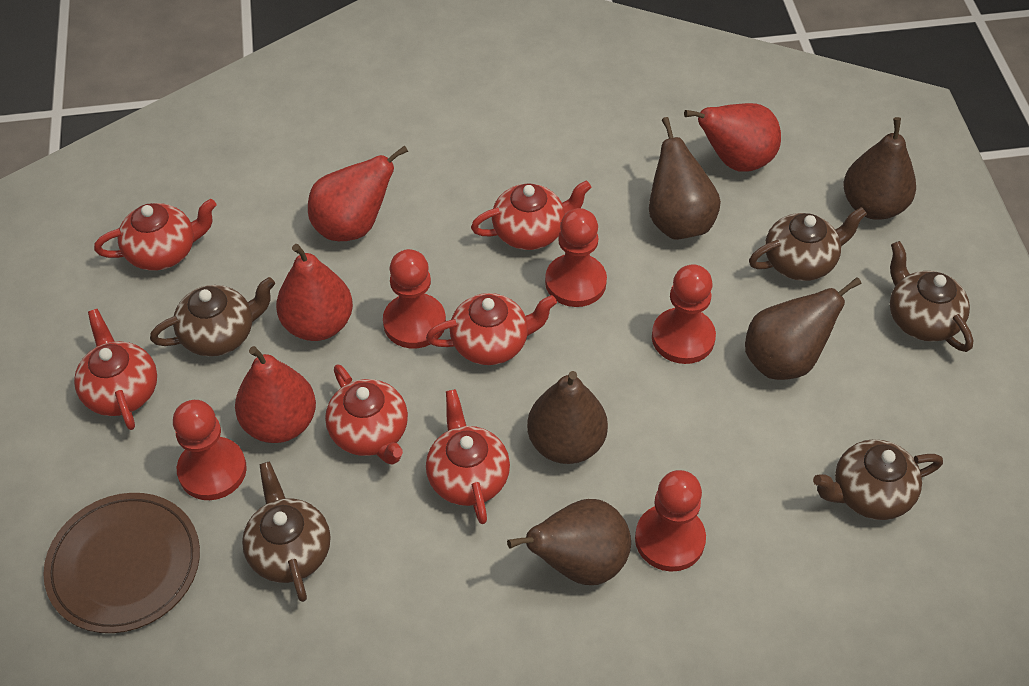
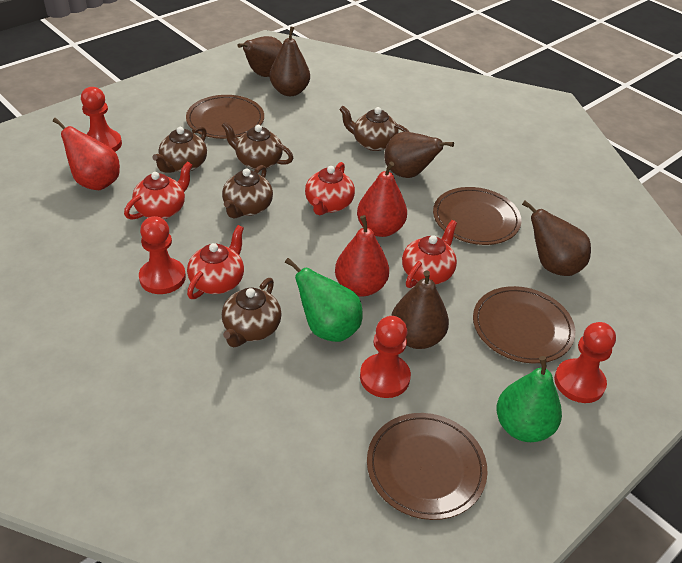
brown plate: [43,493,200,633] = 1 -> [186,95,264,139] [367,413,488,520] [433,187,521,245] [473,286,575,363] = 4
green pear: none = 0 -> [285,258,363,342] [496,356,562,442] = 2
red pawn: [173,400,247,500] [383,249,446,348] [545,208,607,307] [635,470,706,572] [652,264,716,364] = 5 -> [81,87,122,152] [139,216,186,294] [360,316,411,398] [554,322,616,403] = 4
red pear: [235,346,316,443] [276,244,353,341] [308,145,408,241] [684,103,781,172] = 4 -> [53,118,120,190] [335,215,389,297] [357,161,407,237] = 3
red teapot: [74,309,157,430] [94,199,217,271] [325,364,408,464] [426,293,557,365] [426,389,510,524] [471,180,591,250] = 6 -> [124,161,192,220] [187,225,244,299] [305,162,355,215] [402,220,457,288] = 4

